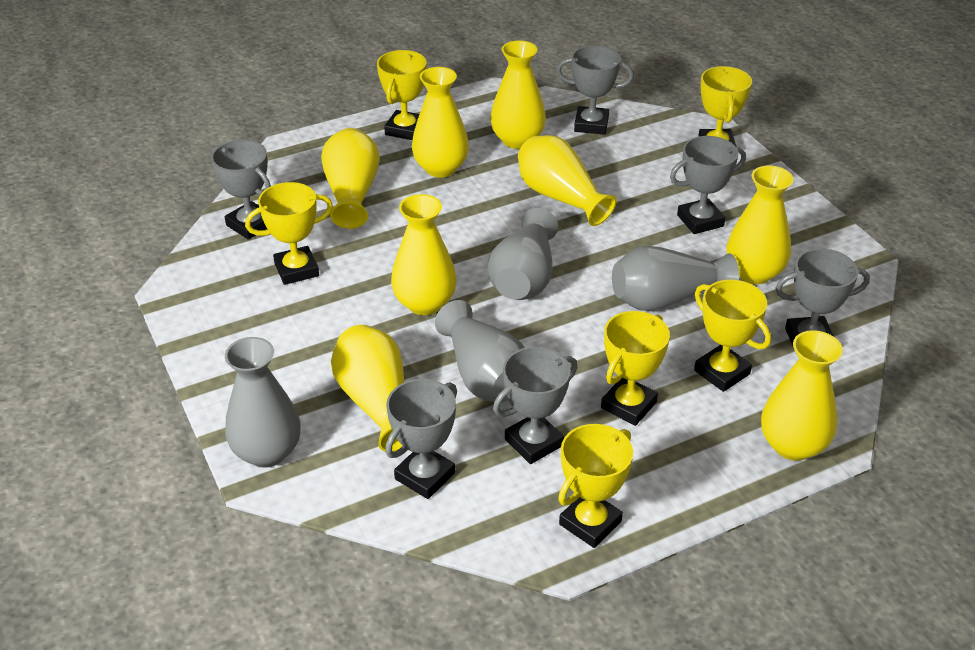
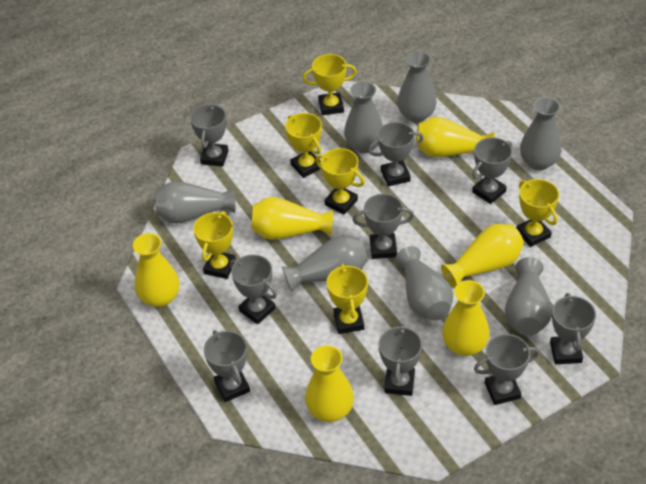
grey trophy: [211,140,271,240] [385,379,457,499] [493,347,578,464] [557,45,634,135] [670,136,746,234] [775,249,870,348] = 6 -> [190,103,228,167] [204,330,250,402] [230,255,277,324] [352,194,414,259] [368,122,424,187] [379,324,422,396] [472,137,512,204] [474,334,539,405] [550,293,596,364] = 9
grey vase: [225,337,301,468] [435,300,525,402] [488,208,558,300] [612,246,739,311] = 4 -> [155,181,236,223] [282,235,368,292] [344,81,383,153] [395,246,453,321] [397,51,437,123] [505,257,552,336] [520,97,562,170] = 7
yellow vase: [321,128,380,229] [331,325,404,452] [391,194,457,315] [412,67,469,178] [490,40,546,149] [518,135,616,226] [727,165,794,284] [761,330,843,461] = 8 -> [133,233,179,307] [251,197,333,240] [305,345,354,422] [416,117,494,157] [441,224,524,288] [442,280,490,356] = 6

